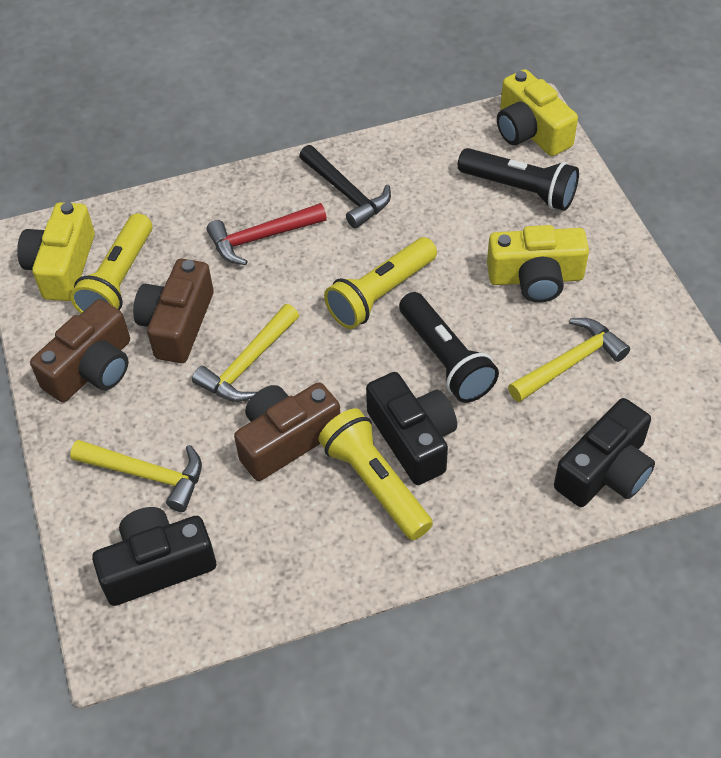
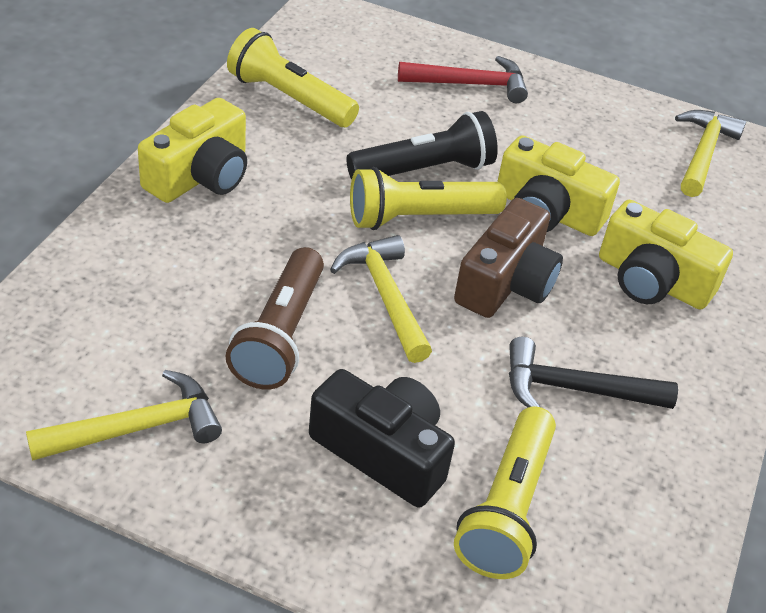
black camera: [92,507,216,606] [366,372,457,485] [554,398,655,507] = 3 -> [309,369,455,508] = 1
black flashlight: [399,292,499,403] [458,148,579,211] = 2 -> [346,111,498,180] = 1
brown camera: [30,299,130,402] [133,259,214,363] [234,382,340,481] = 3 -> [454,198,563,318] = 1
brown flashlight: none = 0 -> [226,247,324,390] = 1

